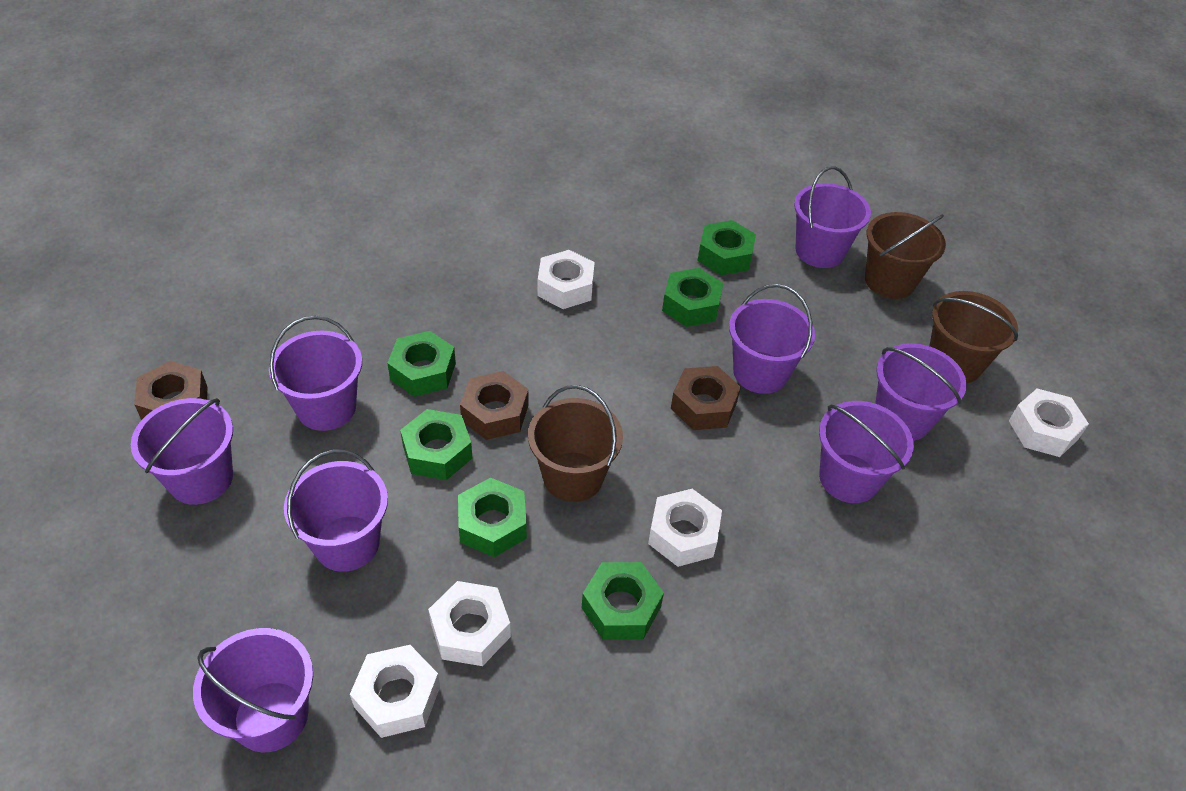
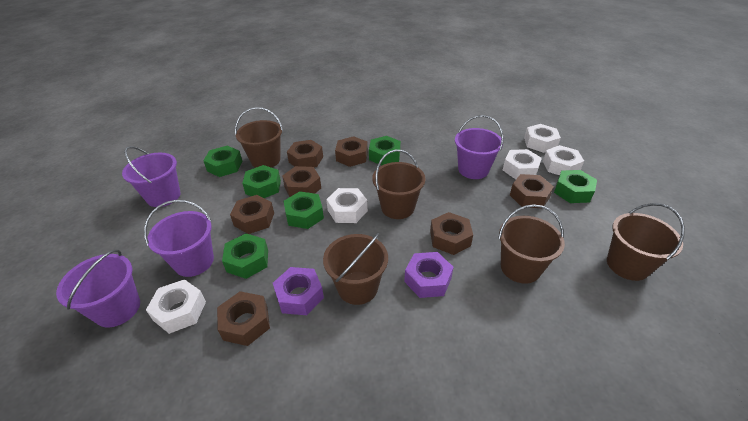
brown bucket: [528,385,623,502] [865,212,946,299] [929,291,1018,383] = 3 -> [235,107,283,168] [323,233,388,305] [372,150,425,219] [498,204,565,284] [607,203,685,281] = 5
brown nut: [134,361,207,420] [460,371,528,440] [671,366,741,430] = 3 -> [217,291,270,346] [230,195,274,234] [282,166,321,197] [287,140,323,167] [335,136,368,167] [430,212,473,255] [510,174,554,208] = 7
purple bucket: [131,398,233,505] [193,628,313,752] [269,316,362,431] [284,450,388,572] [729,284,815,394] [794,166,871,268] [819,401,914,503] [875,343,967,441] = 8 -> [56,249,140,328] [122,146,180,207] [144,200,214,277] [455,115,504,179] = 4
purple nut: none = 0 -> [273,267,324,315] [404,252,454,298] = 2

